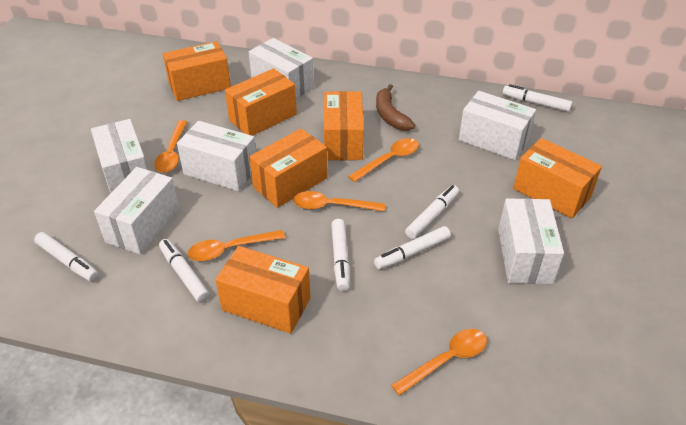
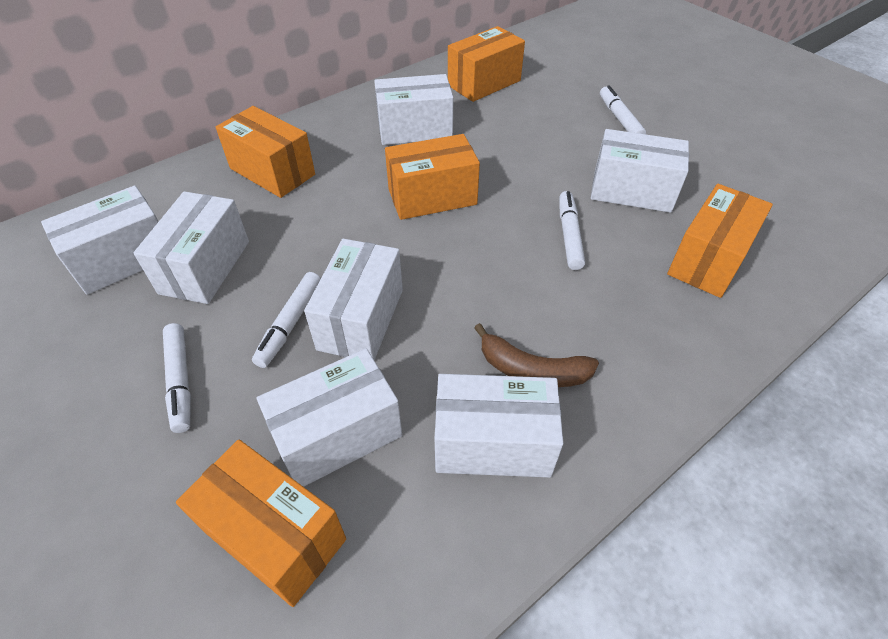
orange box: [163,41,231,101] [216,246,310,334] [225,68,297,136] [249,128,328,208] [324,91,364,160] [513,138,602,218] = 6 -> [176,440,346,607] [216,106,315,198] [385,134,480,220] [448,26,525,102] [667,184,773,298] = 5
orange spoon: [154,120,187,173] [188,230,285,261] [293,191,385,212] [348,138,419,182] [391,329,487,396] = 5 -> none = 0
white box: [91,119,148,194] [94,167,179,255] [177,121,256,191] [249,38,314,99] [459,91,536,160] [498,198,564,284] = 6 -> [41,186,159,295] [134,191,249,304] [257,348,402,487] [304,239,403,360] [374,74,453,145] [435,374,563,478] [591,129,689,213] = 7
white marker: [34,232,99,282] [159,239,210,303] [331,219,350,291] [374,226,451,270] [405,185,459,239] [502,84,572,112] = 6 -> [163,323,191,433] [252,272,321,368] [559,191,585,270] [600,85,646,134] = 4

